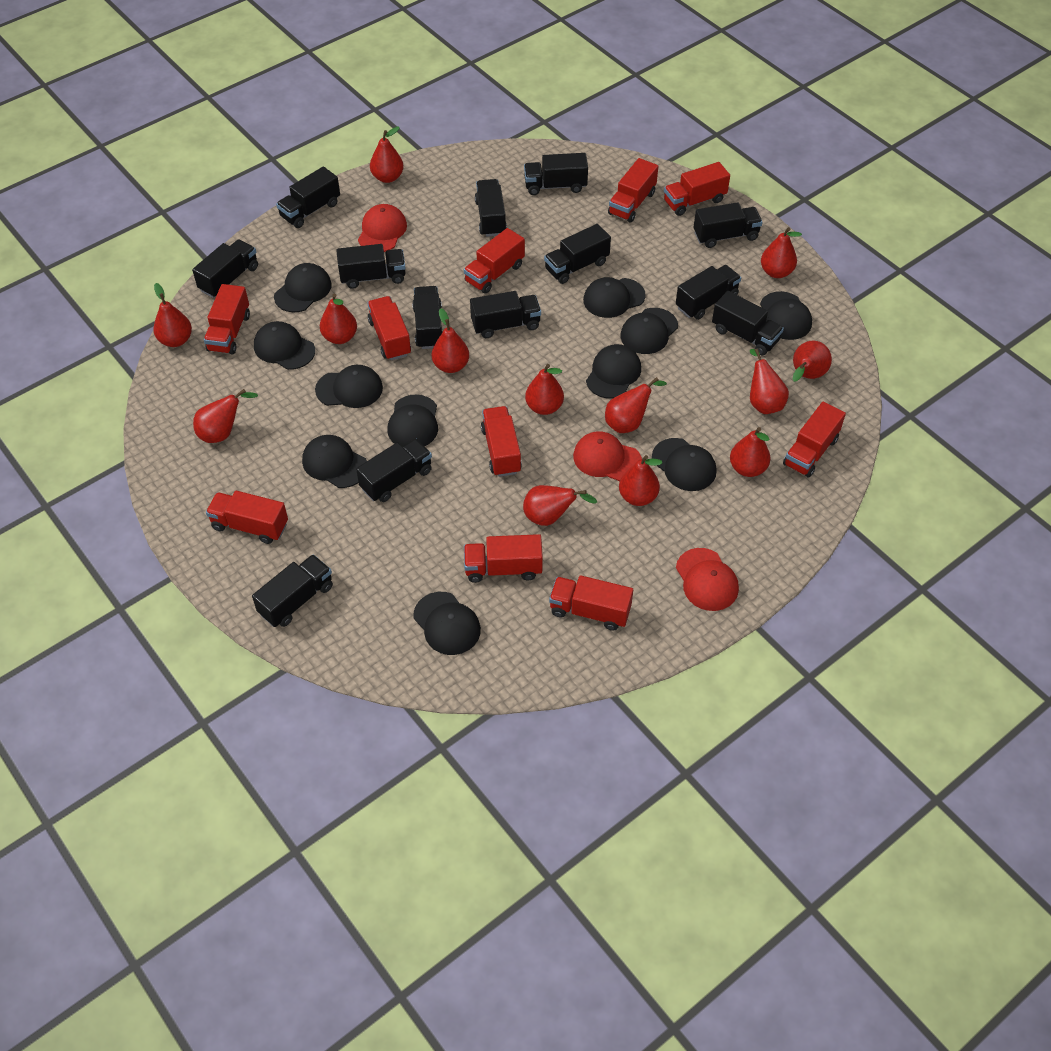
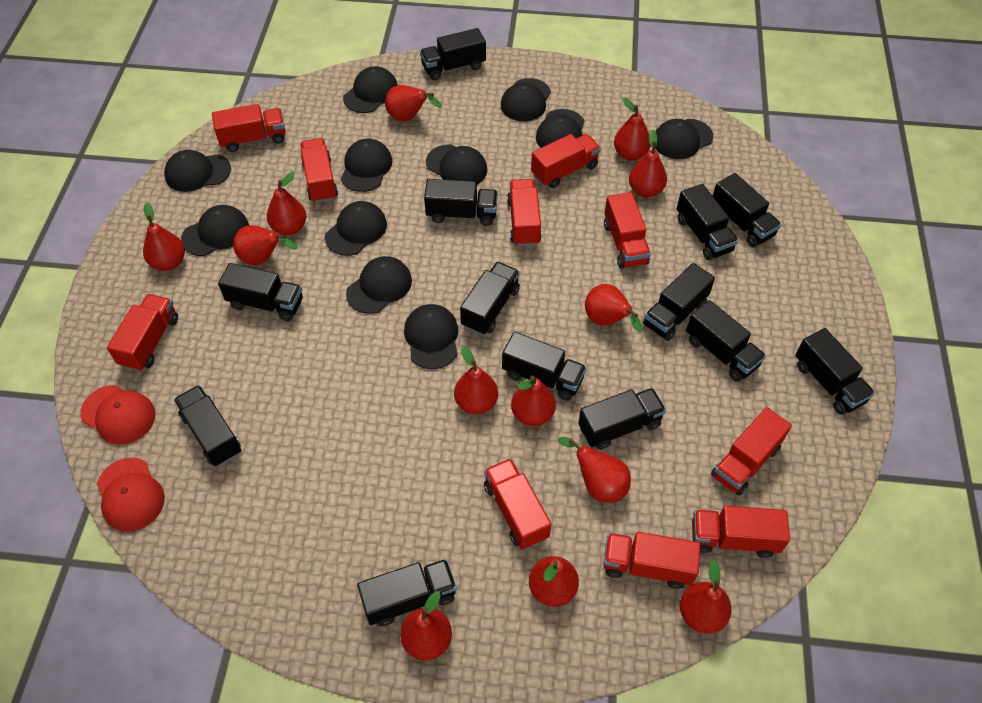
red cap: [358,204,407,252] [573,432,642,481] [676,548,739,611] = 3 -> [80,385,155,445] [97,457,165,532] = 2

